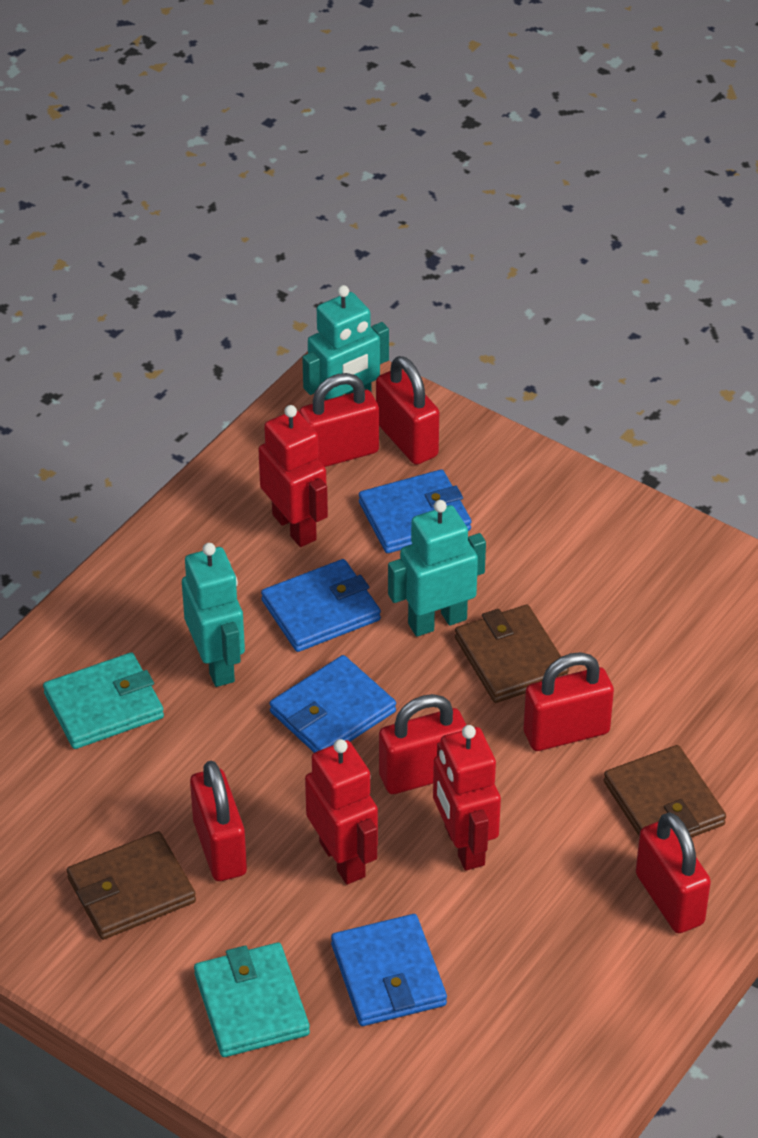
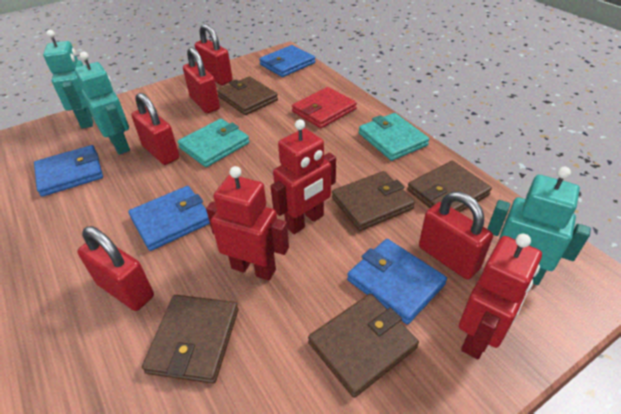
brown wallet: [67,831,196,940] [455,605,569,703] [604,745,726,837] = 3 -> [142,295,238,384] [217,76,278,115] [308,294,419,398] [332,171,415,231] [407,160,492,212] = 5
red padlock: [190,760,247,881] [299,373,379,467] [376,356,439,465] [379,694,466,794] [524,652,614,751] [636,812,711,933] = 6 -> [77,226,154,311] [131,93,179,165] [183,47,220,113] [195,24,232,85] [419,192,493,279] = 5
red wallet: none = 0 -> [292,87,357,128] = 1

